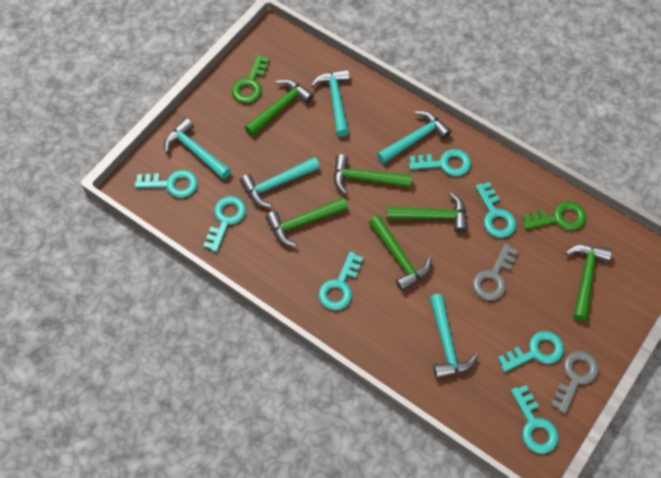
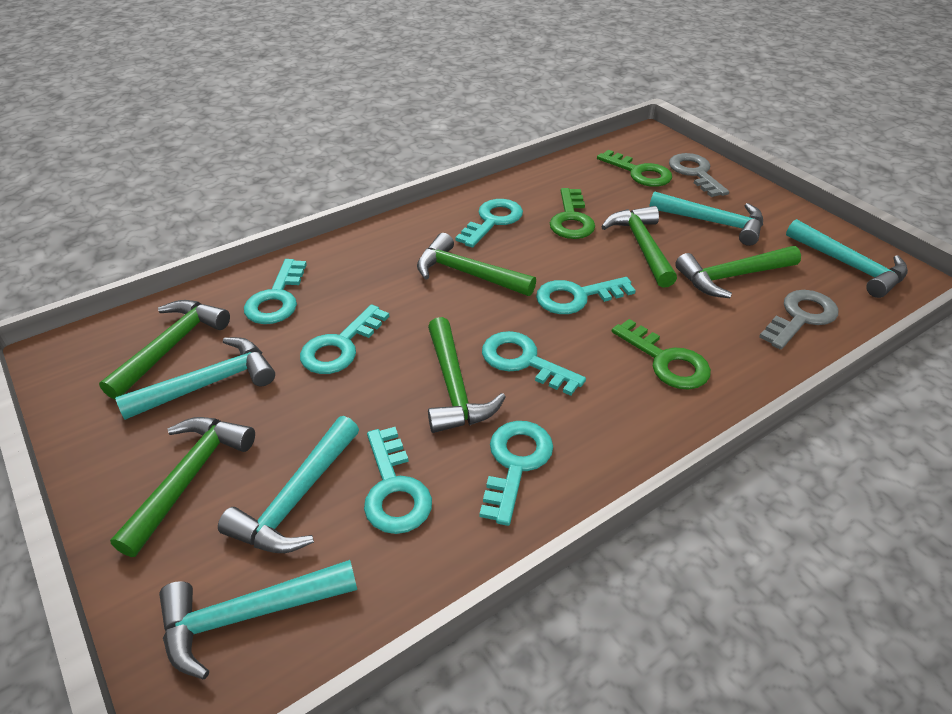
green key: [232,55,270,103] [522,201,586,230] = 2 -> [550,188,595,239] [597,150,672,187] [612,319,711,390] = 3

